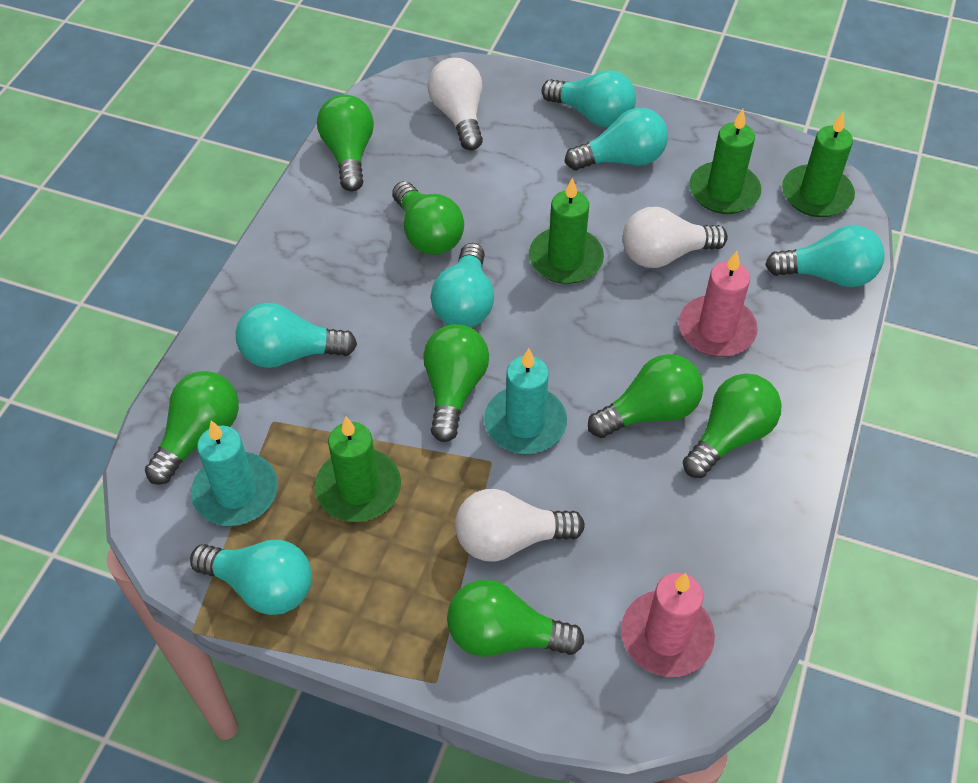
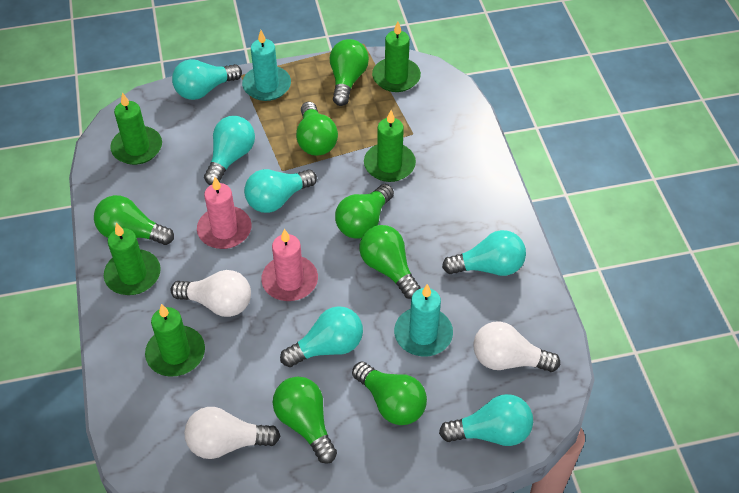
green candle: [315,417,401,522] [529,177,604,284] [689,109,761,214] [782,112,855,217] = 4 -> [104,223,161,295] [110,92,162,165] [145,304,205,377] [364,110,416,182] [372,22,421,92] = 5

